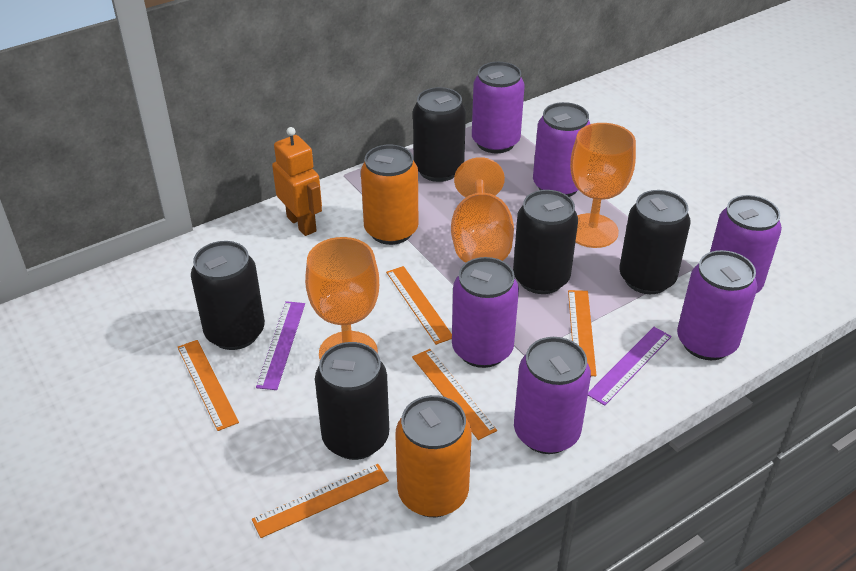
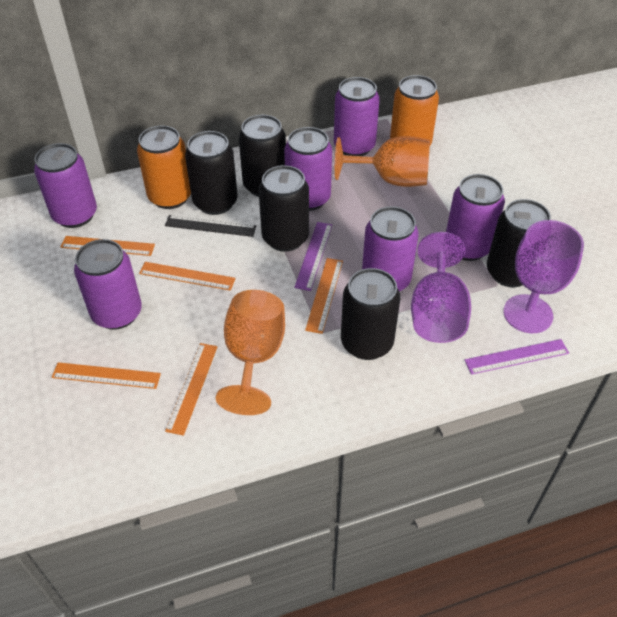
black ruler: none = 0 -> [165,215,256,237] = 1
orange goblet: [305,237,379,359] [451,157,514,263] [570,123,636,248] = 3 -> [216,290,285,415] [335,136,430,187] = 2
orange robot: [272,127,322,236] = 1 -> none = 0
purple goblet: none = 0 -> [411,232,471,343] [503,220,584,333] = 2

